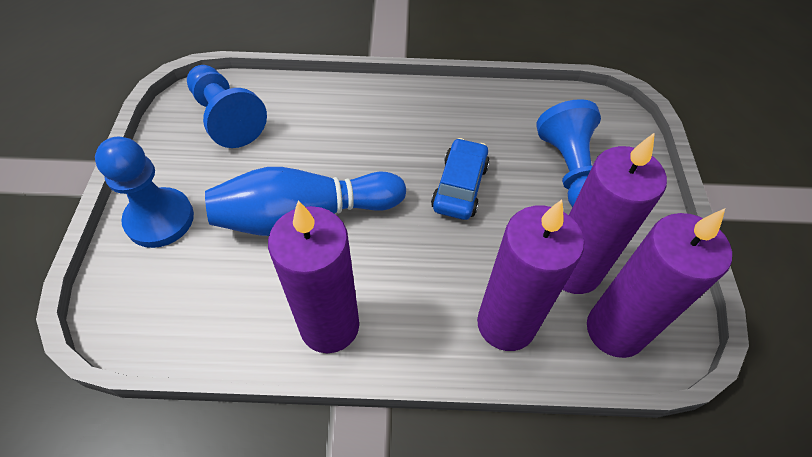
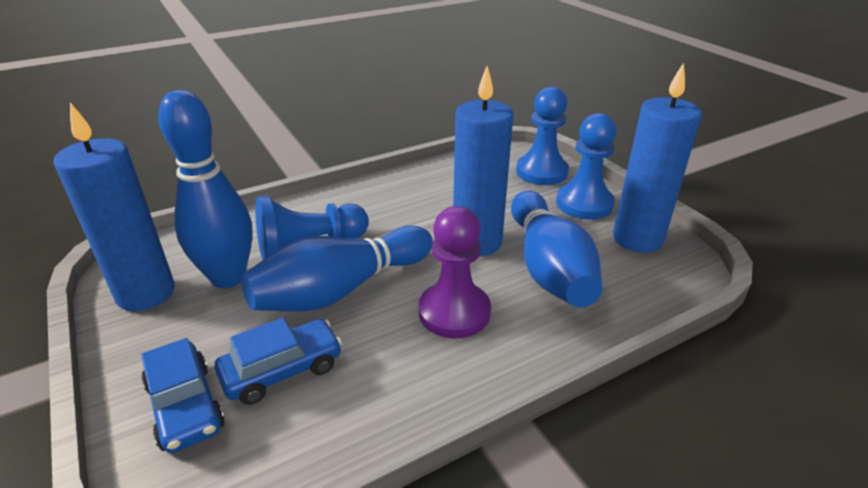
blue bowling pin: [205,167,406,236] = 1 -> [158,90,253,288] [241,225,433,312] [511,191,602,307] = 3
blue candle: none = 0 -> [54,103,175,311] [453,66,513,256] [613,63,702,253] = 3
blue car: [431,138,489,220] = 1 -> [141,338,225,453] [215,318,342,405] = 2
purple candle: [268,201,359,353] [477,200,584,351] [562,132,667,294] [587,208,732,358] = 4 -> none = 0
purple pawn: none = 0 -> [419,206,491,338] = 1

